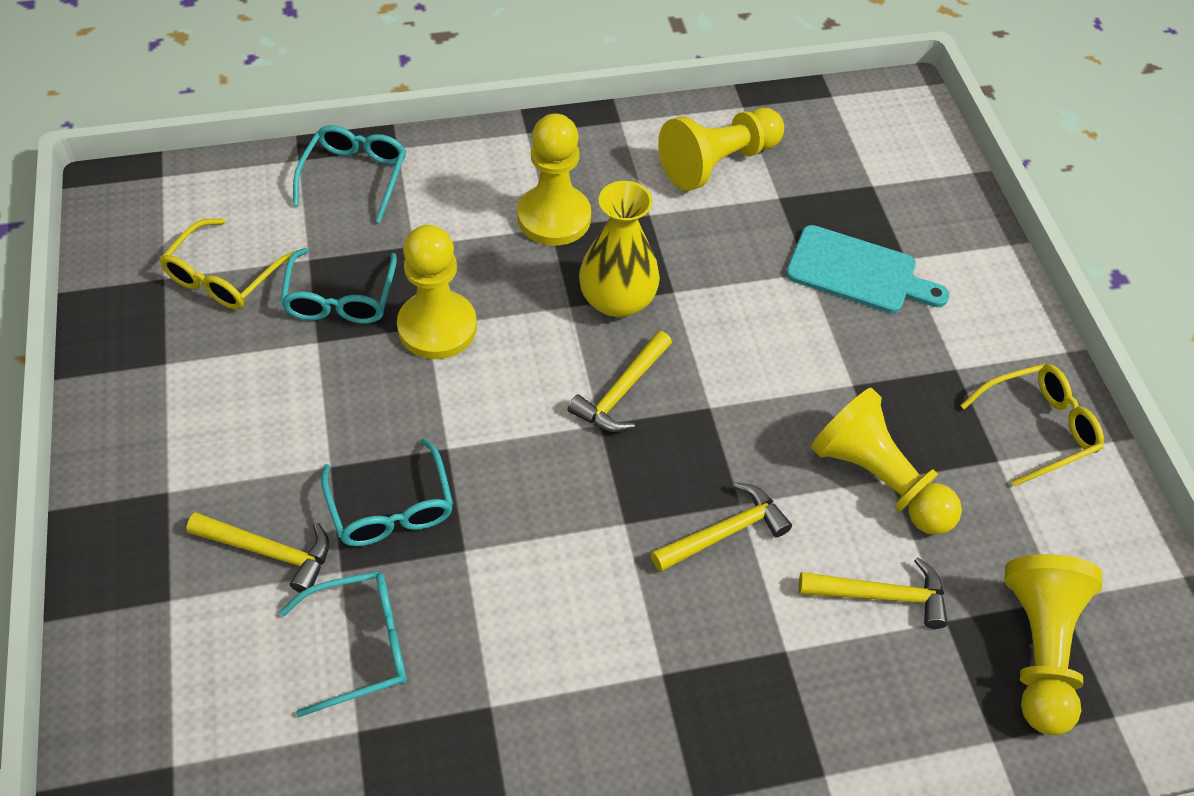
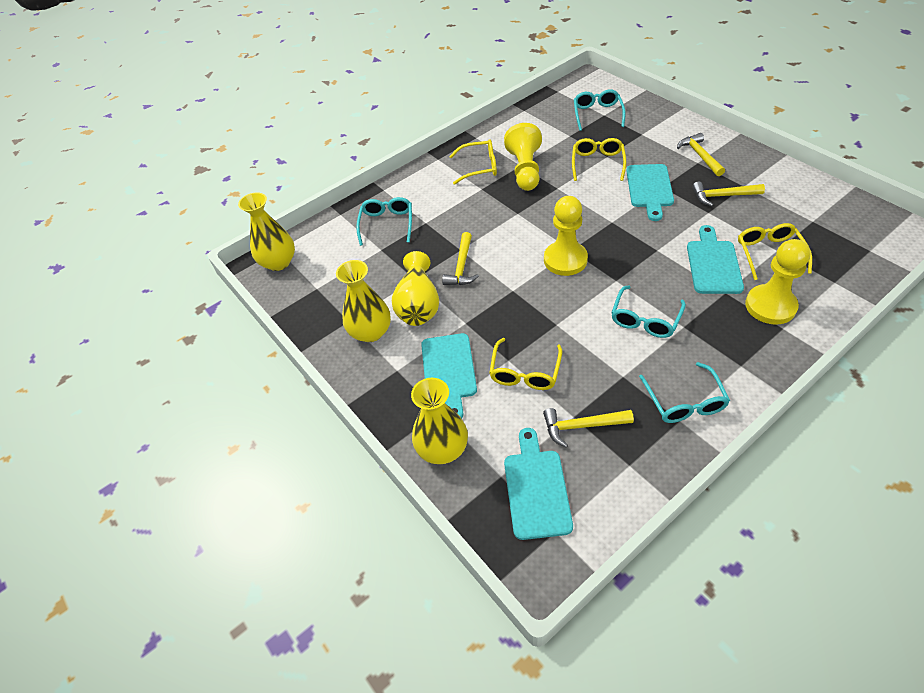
turquoise cutting board: [786,225,950,313] = 1 -> [421,333,477,419] [504,428,573,540] [626,164,674,221] [687,225,744,294] = 4
yellow glasses: [159,218,294,310] [960,364,1104,487] = 2 -> [449,139,497,185] [489,338,562,390] [572,138,626,181] [738,223,812,280] = 4
yellow pawn: [397,225,477,359] [517,113,591,246] [658,108,784,191] [811,388,962,535] [1004,554,1103,735] = 5 -> [504,123,542,191] [544,196,588,276] [745,239,811,325] = 3
yellow vase: [579,181,660,318] = 1 -> [238,192,295,271] [336,260,391,342] [392,251,439,326] [411,378,468,464] = 4

